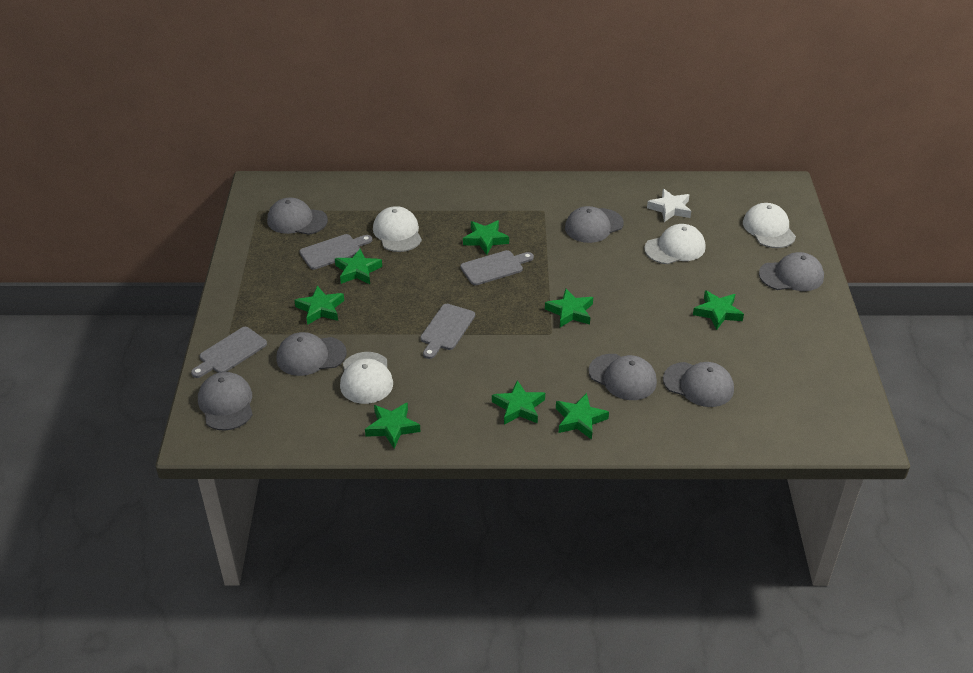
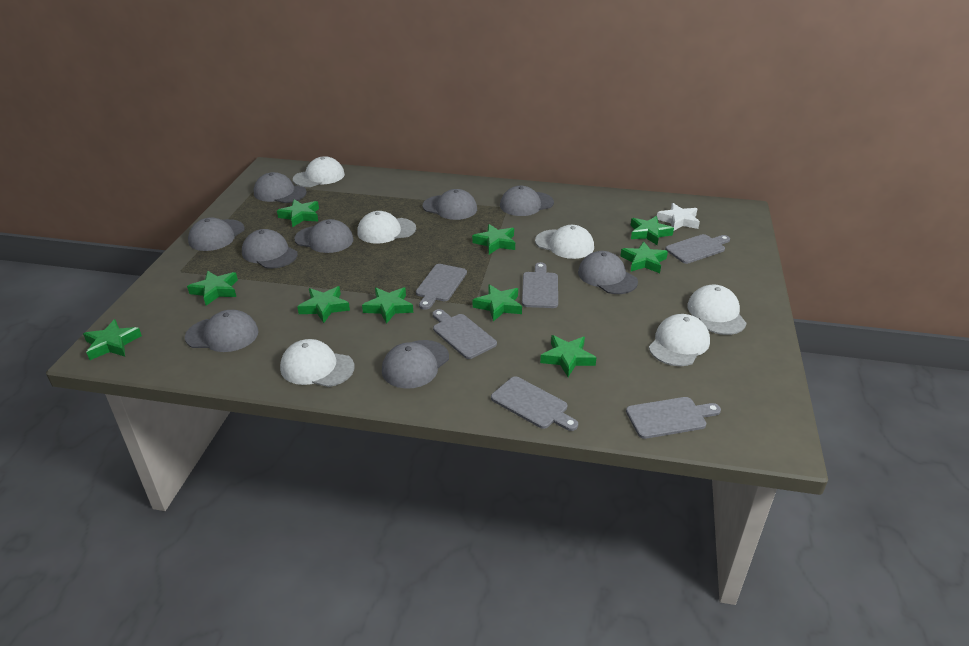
green star: [294,286,344,325] [335,249,382,284] [365,402,420,448] [463,220,509,255] [492,380,545,425] [545,289,593,327] [556,393,609,440] [693,290,744,330] = 8 -> [83,319,142,360] [187,271,238,306] [277,199,319,227] [297,286,350,323] [362,287,413,324] [472,224,515,254] [473,284,522,322] [540,335,596,377] [620,241,668,273] [631,216,674,245] = 10
grey cap: [198,372,253,431] [267,198,328,235] [276,332,347,376] [565,206,624,243] [589,354,657,400] [663,362,734,407] [759,252,824,291] = 7 -> [185,310,259,352] [188,217,245,251] [242,229,298,269] [254,172,307,203] [294,219,353,253] [382,340,449,388] [423,189,477,220] [500,186,554,216] [578,251,638,294] = 9
grey cutting board: [191,327,267,378] [299,234,372,270] [420,304,475,359] [460,250,534,285] = 4 -> [416,264,467,310] [433,309,497,359] [491,376,578,431] [522,262,558,308] [626,397,721,439] [665,234,730,264] = 6
white cap: [340,352,393,404] [373,206,422,252] [644,224,705,264] [743,203,796,248] = 4 -> [280,339,355,387] [293,156,345,187] [357,211,416,244] [535,225,594,259] [649,314,710,366] [687,285,747,335] = 6

